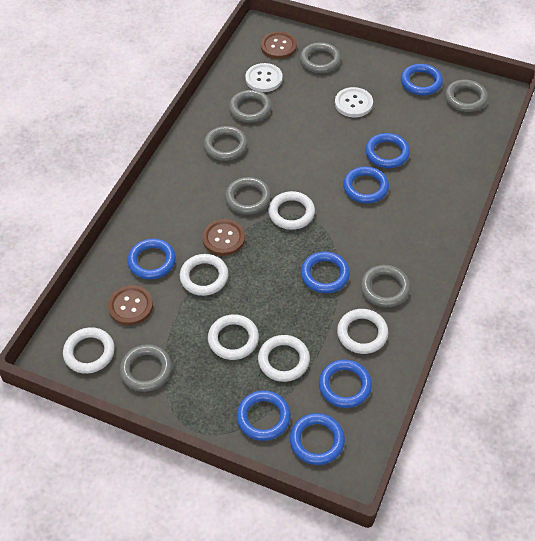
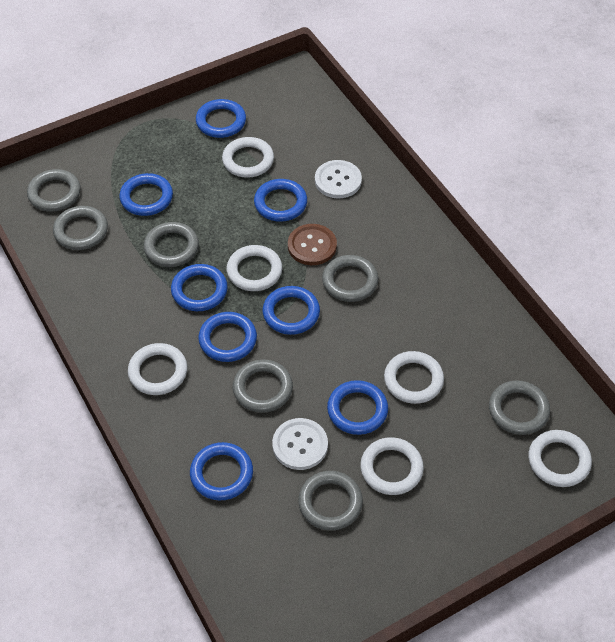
brown button: [108,285,153,326] [202,219,245,256] [261,31,297,59] = 3 -> [288,224,337,265] = 1

